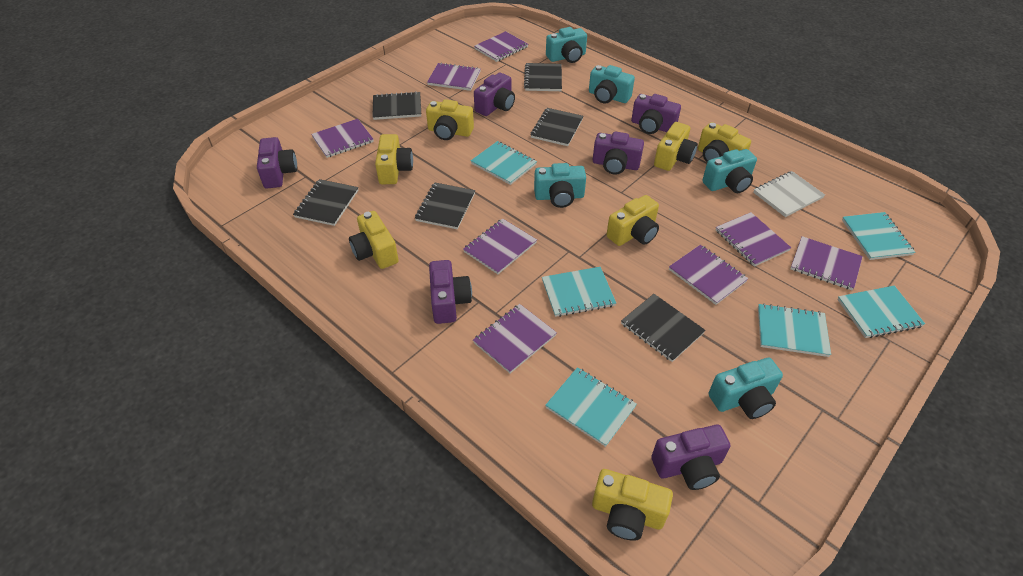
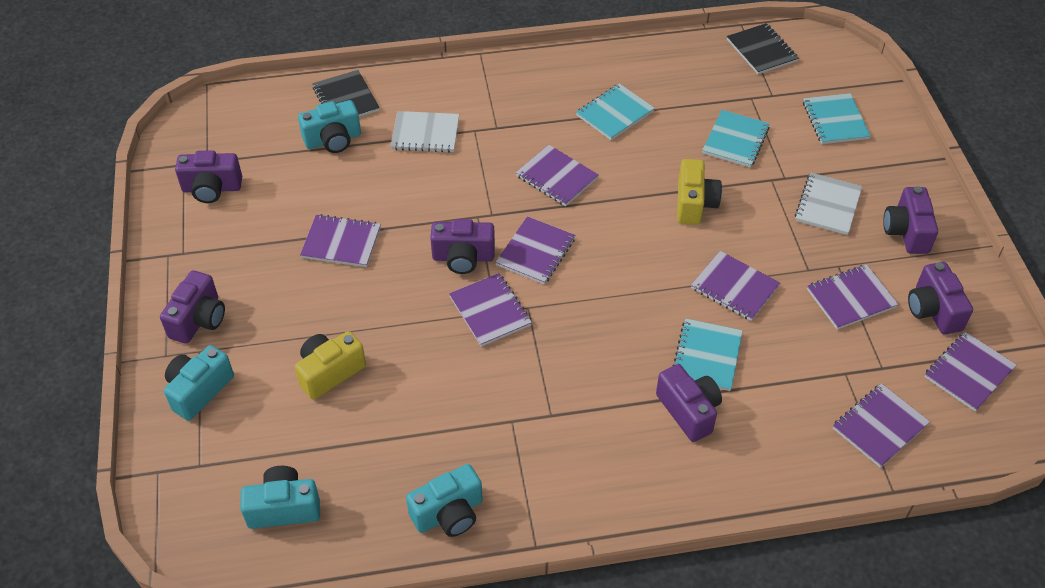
black notebook: [293,179,358,226] [373,92,421,120] [415,182,475,229] [524,63,562,91] [531,108,583,146] [621,294,706,362] = 6 -> [313,70,380,117] [727,23,799,74] = 2
turquoise camera: [534,163,586,208] [546,27,587,63] [589,65,635,104] [702,149,757,193] [709,358,783,419] = 5 -> [164,345,234,421] [240,466,320,529] [298,100,361,153] [406,464,483,537] = 4
turquoise notebook: [471,141,537,185] [542,267,616,317] [545,367,637,447] [758,303,831,357] [837,286,925,338] [842,212,915,260] = 6 -> [576,83,655,140] [673,319,743,391] [702,110,770,168] [803,93,871,144] = 4
white notebook: [753,171,825,217] = 1 -> [391,111,459,153] [795,173,862,235] = 2
yellow camera: [349,211,399,269] [375,134,413,184] [426,99,474,140] [592,469,673,541] [606,195,659,246] [654,122,698,171] [698,122,751,162] = 7 -> [295,331,366,400] [677,159,722,225] = 2

